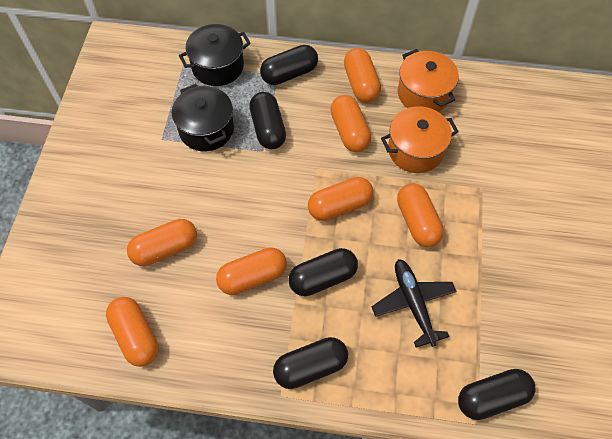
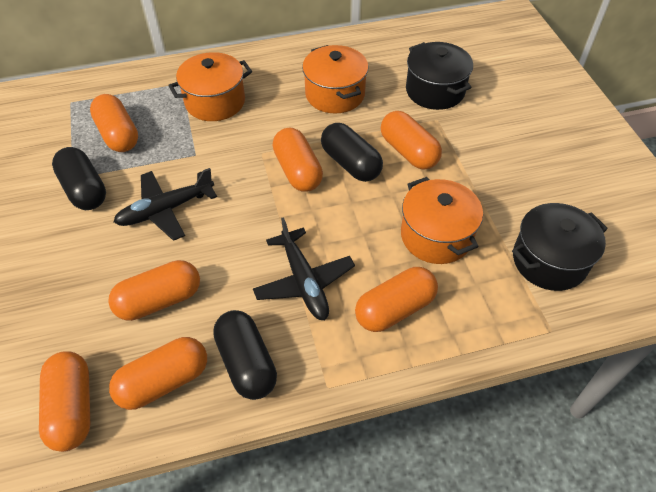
black capsule: [249,92,286,149] [260,45,318,85] [273,337,348,389] [288,248,358,296] [458,369,536,420] = 5 -> [52,147,106,210] [213,310,277,400] [321,123,383,182] = 3
black plane: [372,259,457,348] = 1 -> [114,168,217,241] [253,217,355,320] = 2
orange pot: [381,106,459,173] [398,49,459,112] = 2 -> [168,52,252,121] [302,45,369,114] [401,177,483,264] = 3

